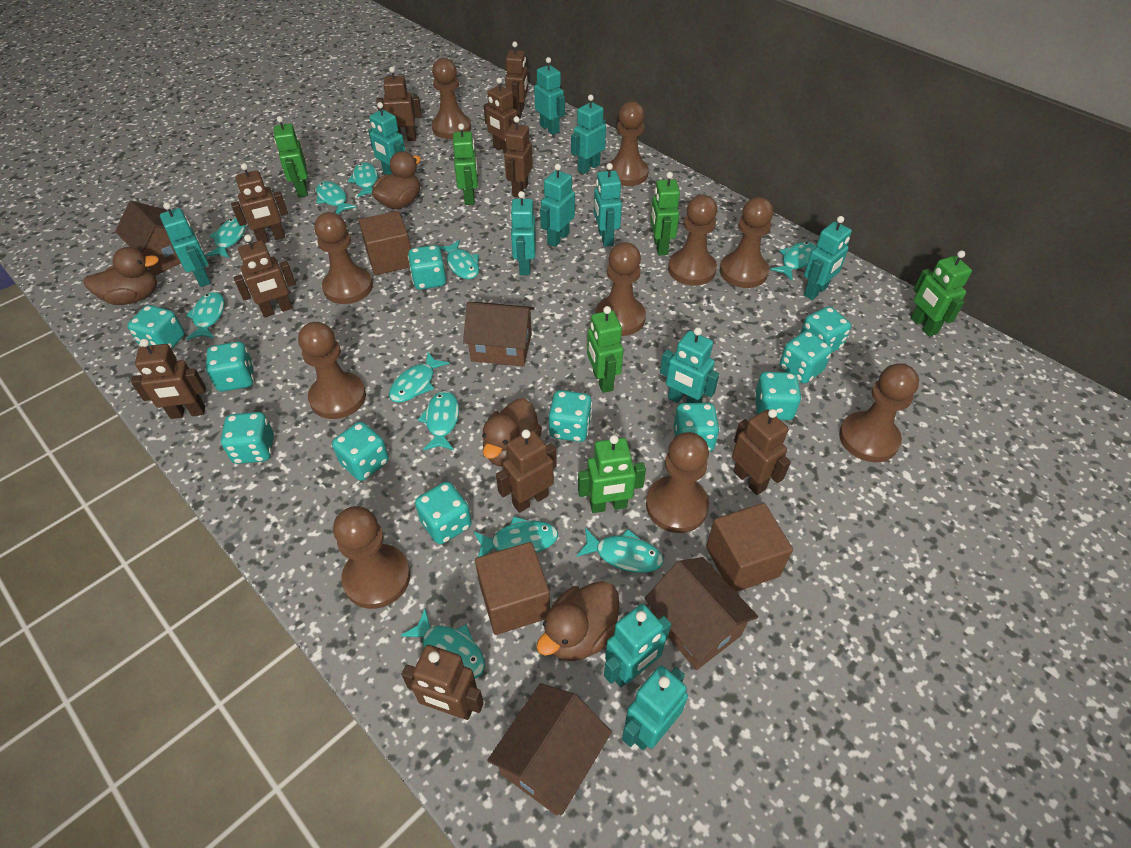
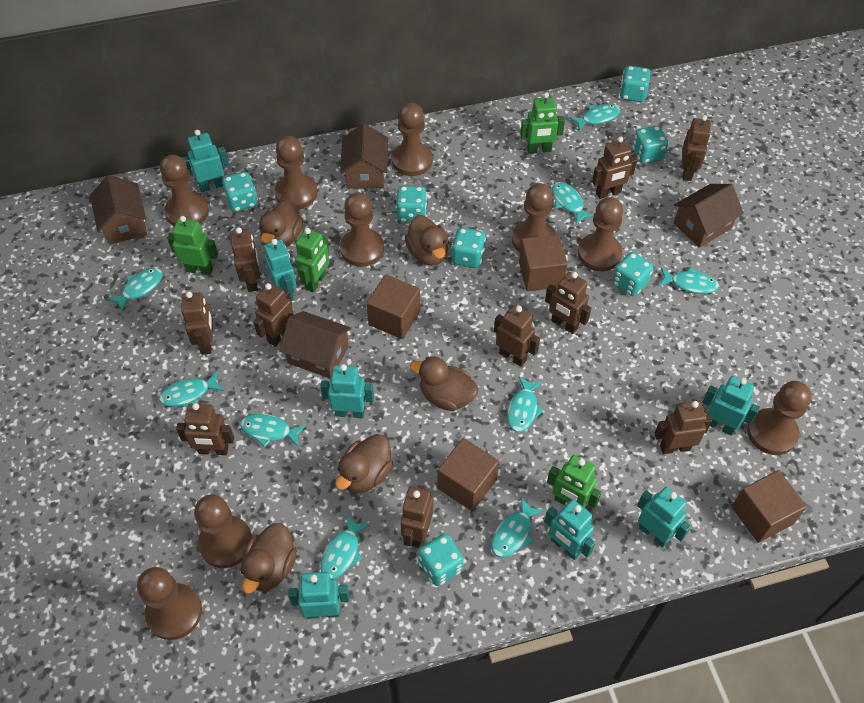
brown cube: [359,211,411,275] [475,542,550,635] [706,503,793,592] = 3 -> [366,275,420,339] [437,438,499,511] [519,234,568,291] [732,470,807,543] = 4
brown duck: [83,247,159,305] [372,151,421,209] [482,398,542,467] [537,581,619,661] = 4 -> [241,523,297,593] [259,199,303,247] [335,434,393,493] [405,215,449,266] [410,356,479,411] = 5
brown pawn: [298,322,366,419] [314,212,373,304] [333,506,411,609] [432,58,471,139] [595,242,646,336] [607,101,649,186] [646,432,709,533] [668,195,717,286] [720,197,773,288] [839,363,919,462] = 10 -> [137,567,202,640] [160,155,209,226] [194,495,252,568] [275,136,317,209] [340,192,384,267] [392,103,433,176] [512,183,556,253] [578,197,623,271] [747,381,812,455] = 9
green robot: [274,116,308,197] [453,123,478,205] [578,435,646,513] [587,306,623,393] [650,172,680,255] [911,250,972,337] = 6 -> [167,216,218,275] [295,228,329,293] [520,92,565,154] [547,455,602,508] = 4
turquoise dice: [127,305,185,349] [206,342,254,392] [220,412,274,464] [332,422,389,481] [408,245,446,290] [415,482,472,544] [549,390,592,442] [674,403,720,452] [754,372,802,420] [780,331,832,384] [800,306,851,352] = 11 -> [222,172,258,212] [396,186,427,223] [418,534,464,586] [451,228,486,268] [612,252,654,296] [619,66,650,102] [632,126,668,164] = 7
turquoise fish: [186,292,225,340] [205,218,246,258] [316,181,357,214] [348,162,378,197] [389,352,450,403] [400,609,485,678] [418,391,459,451] [439,240,479,279] [474,516,558,557] [576,528,663,573] [770,242,816,280] = 11 -> [107,268,163,312] [159,371,224,407] [240,414,306,447] [320,515,371,579] [491,497,544,558] [507,376,544,432] [552,182,594,225] [569,104,620,132] [659,267,719,294] = 9
turquoise robot: [160,202,211,287] [368,102,406,175] [510,191,536,275] [534,57,565,135] [540,164,575,247] [571,95,606,174] [594,163,622,247] [604,604,671,687] [622,666,688,750] [660,327,719,403] [804,216,852,300] = 11 -> [182,130,229,192] [264,239,297,301] [288,572,349,619] [320,364,374,418] [544,500,596,560] [637,487,691,548] [702,376,760,436] = 7

